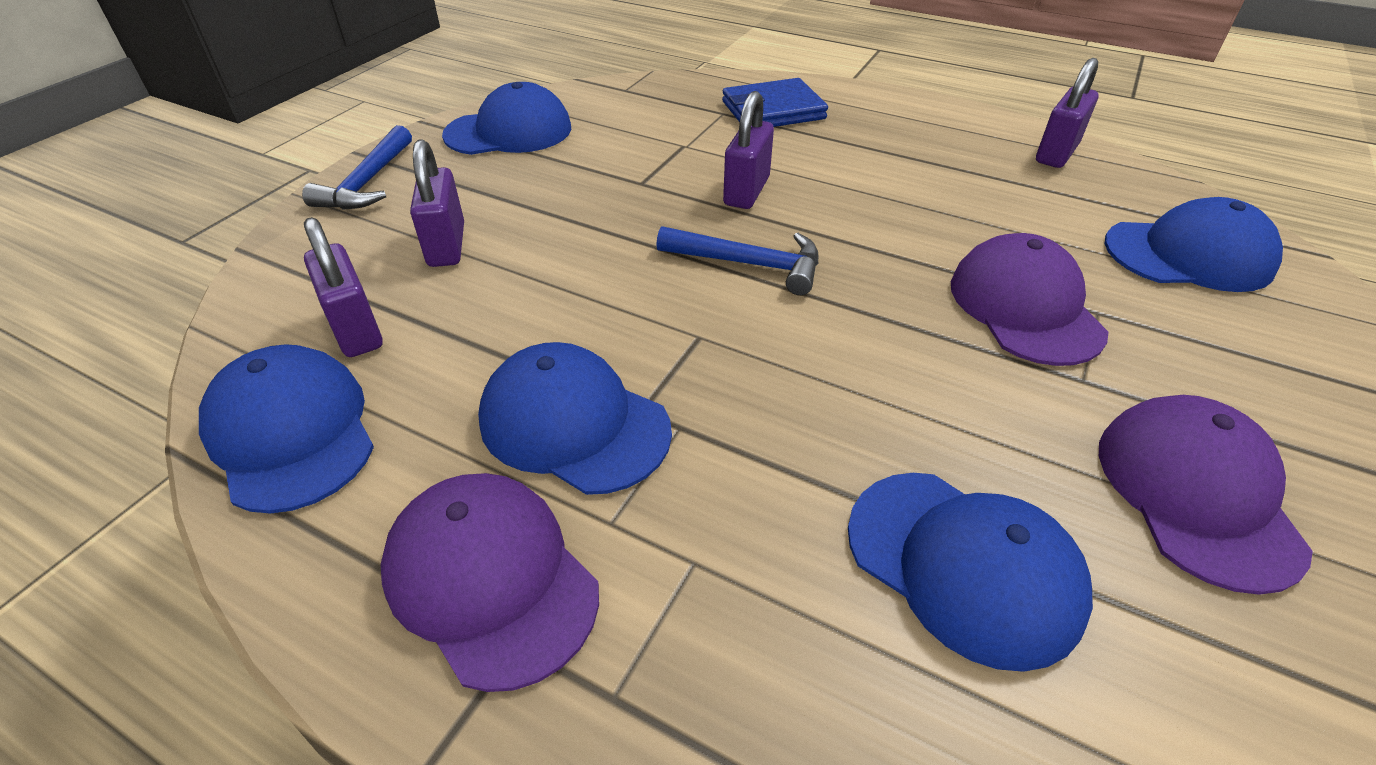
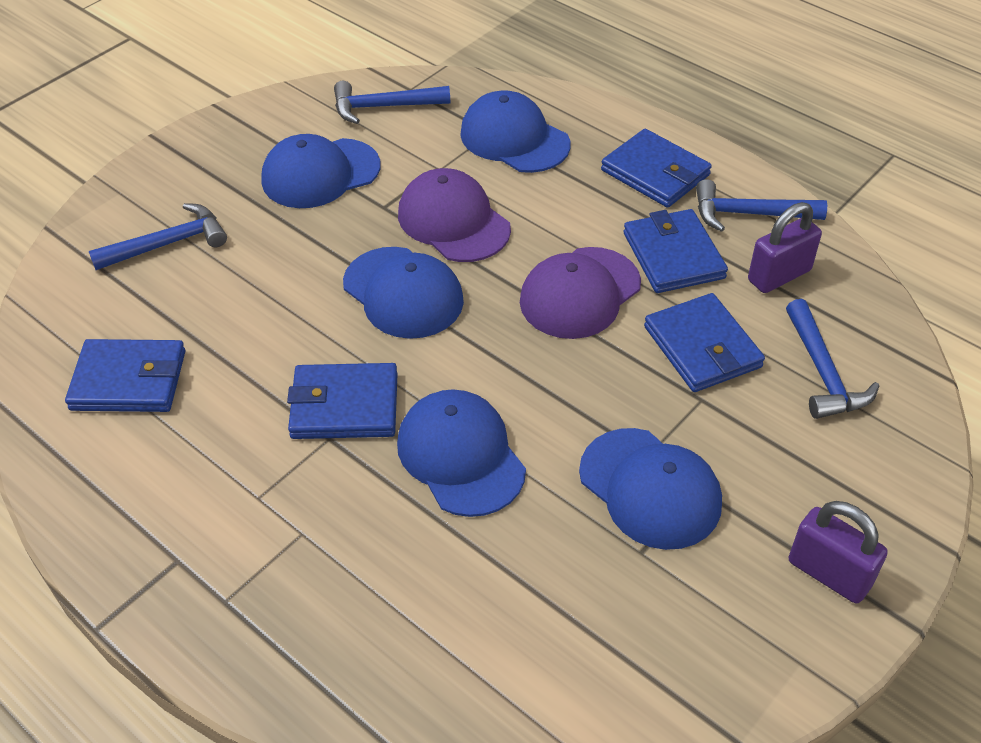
blue hammer: [302,125,412,210] [656,226,818,295] = 2 -> [89,203,227,270] [334,81,450,124] [696,179,827,232] [786,299,879,419] = 4
blue wallet: [722,78,828,127] = 1 -> [65,339,185,412] [287,363,398,439] [601,129,712,208] [624,209,728,293] [644,293,765,392] = 5
purple cap: [380,473,599,692] [951,233,1109,366] [1099,395,1313,595] = 3 -> [398,168,511,262] [520,247,641,339] = 2
purple padlock: [304,217,383,357] [410,139,464,267] [723,91,774,209] [1036,58,1099,168] = 4 -> [748,202,822,293] [788,501,888,603] = 2

